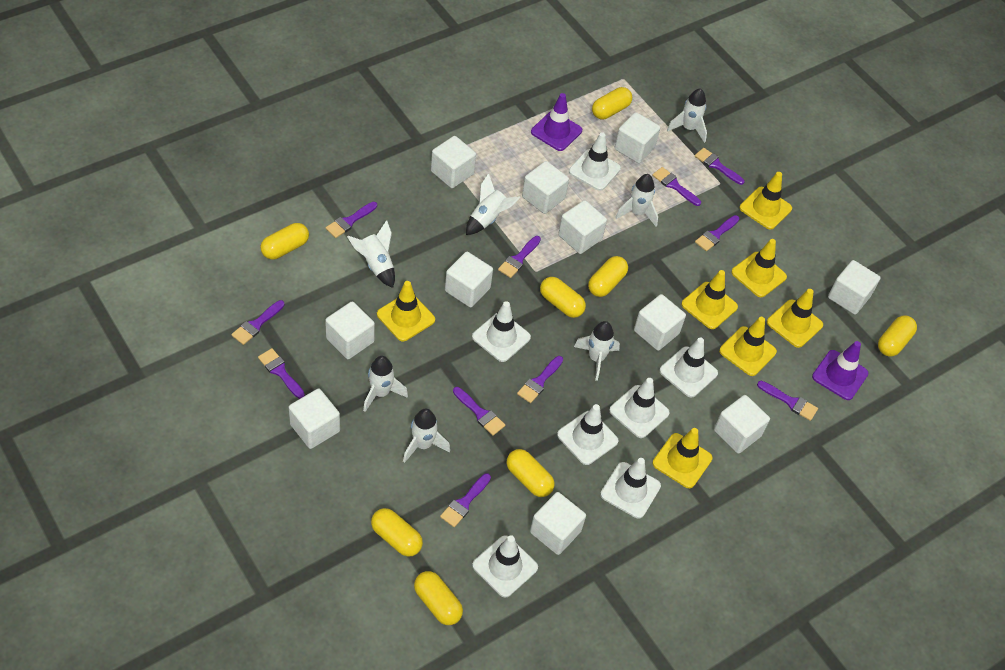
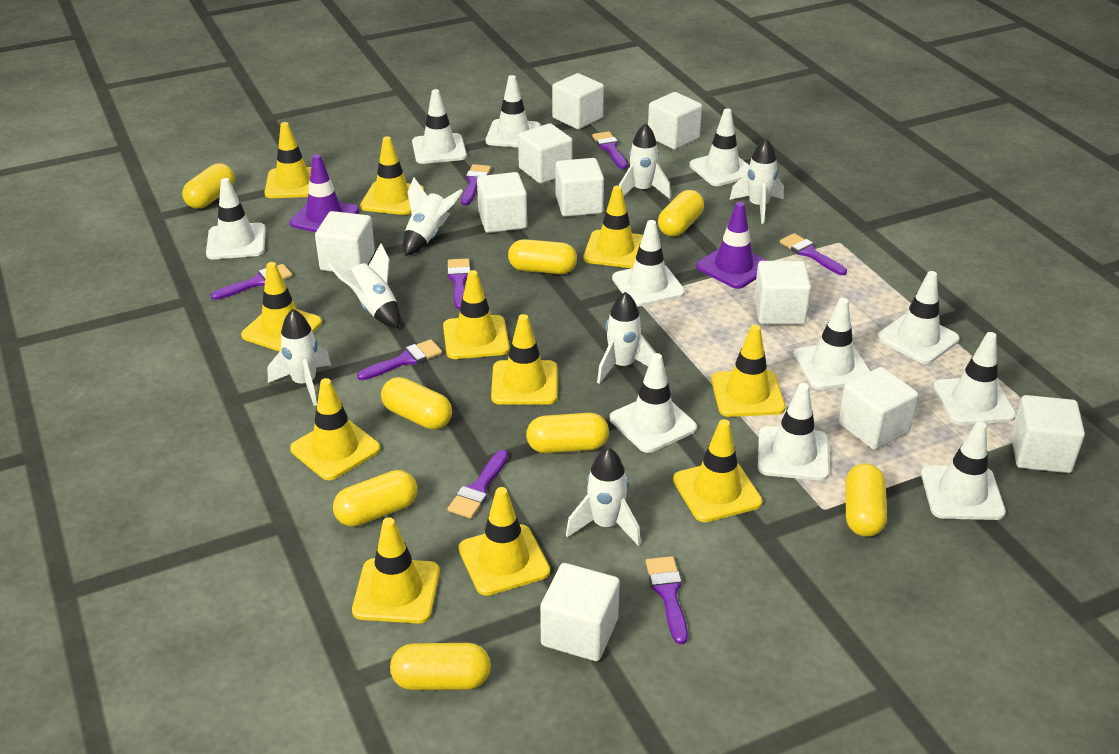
purple brush: [231,300,285,345] [258,348,305,399] [326,202,377,238] [440,473,491,527] [453,387,505,436] [498,236,541,278] [517,356,563,403] [652,167,701,206] [695,148,744,185] [695,215,739,251] [757,381,818,421] = 11 -> [211,264,292,300] [357,339,442,380] [447,259,470,309] [448,450,508,519] [461,164,491,206] [592,131,628,169] [646,556,688,644] [780,233,847,275] = 8
white cube: [289,388,340,449] [325,301,375,359] [431,136,476,188] [445,252,493,308] [522,161,569,214] [530,492,586,555] [558,200,607,254] [614,112,660,163] [634,294,686,351] [714,395,770,454] [828,260,881,315] = 11 -> [315,211,375,272] [477,172,527,233] [518,123,573,184] [540,563,620,661] [552,73,604,129] [555,158,604,217] [648,92,702,150] [754,261,811,325] [838,367,918,450] [1011,395,1085,473] = 10
white traffic cone: [472,301,531,362] [472,535,538,598] [557,404,618,465] [569,132,621,191] [600,458,661,518] [609,378,670,438] [659,337,718,397] = 7 -> [206,178,266,259] [412,89,467,164] [486,75,541,147] [610,353,697,453] [612,220,685,307] [689,108,749,186] [758,383,830,481] [793,298,870,390] [877,271,959,364] [921,421,1006,520] [933,332,1016,425] = 11
yellow traffic cone: [377,281,435,341] [653,428,713,488] [681,270,738,329] [719,317,777,376] [731,239,787,297] [740,172,792,230] [767,289,823,348] = 7 -> [241,262,322,352] [264,122,311,198] [290,378,380,480] [352,517,440,623] [360,136,424,215] [443,270,510,359] [459,487,550,596] [491,314,557,405] [584,186,643,268] [673,419,762,522] [711,325,785,417] = 11

